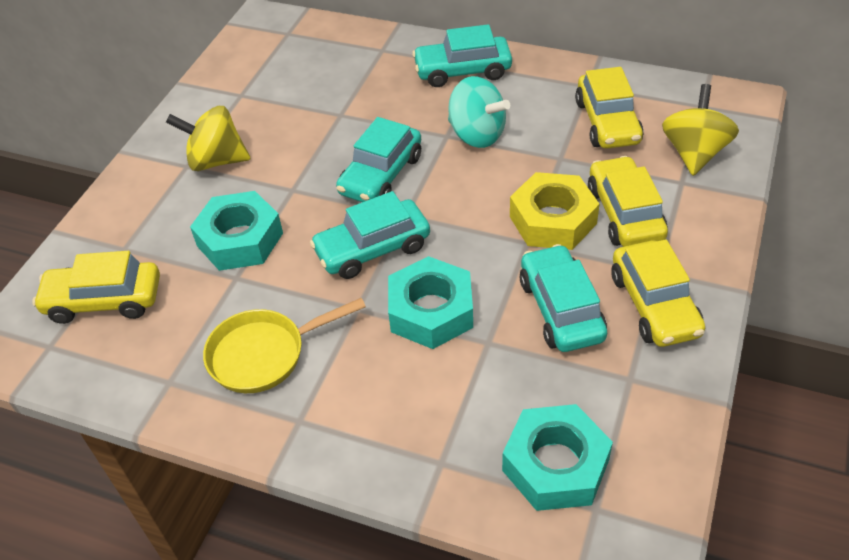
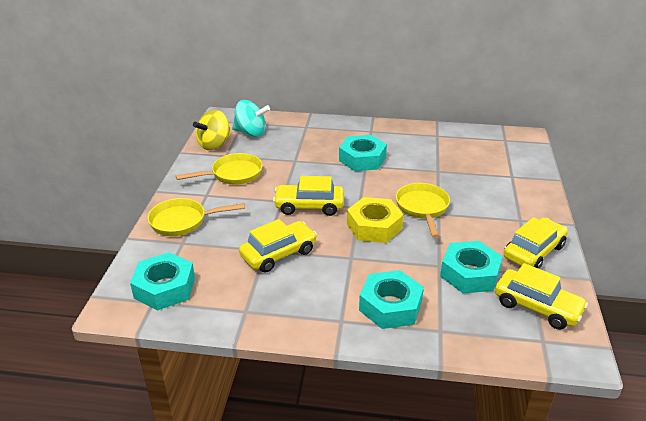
turquoise car: [310,191,430,279] [336,117,421,202] [412,24,512,87] [520,244,607,352] = 4 -> none = 0
turquoise nut: [190,191,283,271] [388,256,473,349] [502,404,613,511] = 3 -> [130,252,195,311] [339,135,387,171] [359,270,424,329] [440,241,503,293] = 4
yellow pan: [203,298,366,393] = 1 -> [148,198,245,236] [176,153,263,185] [396,183,450,238] = 3
yellow spinning top: [166,106,250,171] [662,84,739,176] = 2 -> [193,110,230,150] = 1

